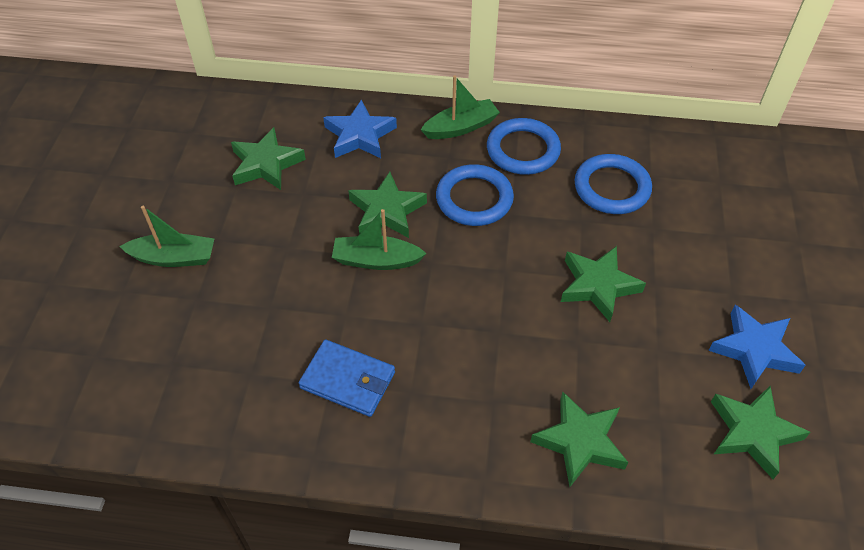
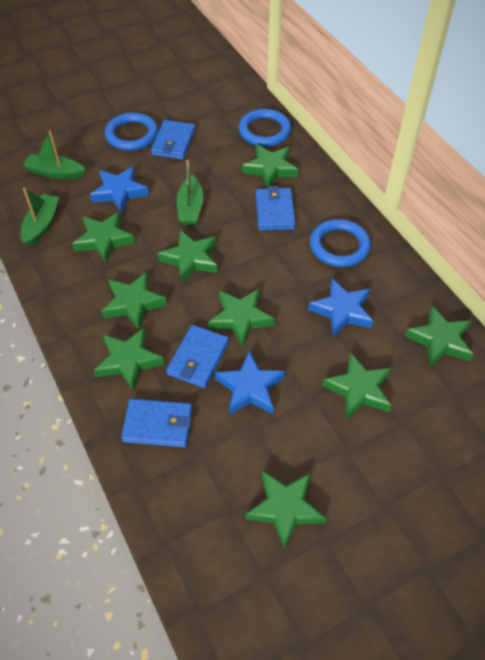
blue star: [323,100,397,158] [708,305,806,389] = 2 -> [90,166,149,213] [215,351,285,415] [308,279,373,337] = 3
blue wallet: [299,339,395,417] = 1 -> [121,399,192,448] [151,120,195,160] [166,325,229,388] [256,186,296,231] = 4
green star: [231,127,306,190] [348,172,427,238] [530,392,628,487] [561,246,646,322] [711,386,810,479] = 5 -> [72,212,135,264] [94,327,165,392] [101,272,167,330] [158,230,218,284] [208,289,275,347] [242,144,298,189] [246,471,326,550] [322,353,392,420] [405,306,474,367] = 9

